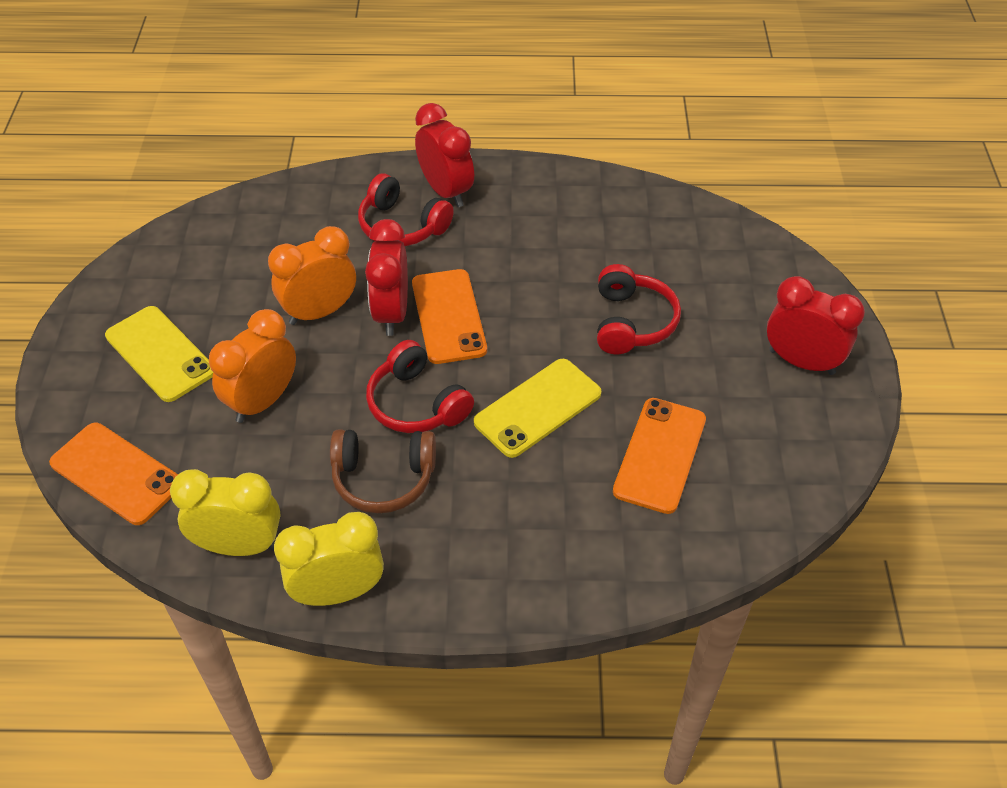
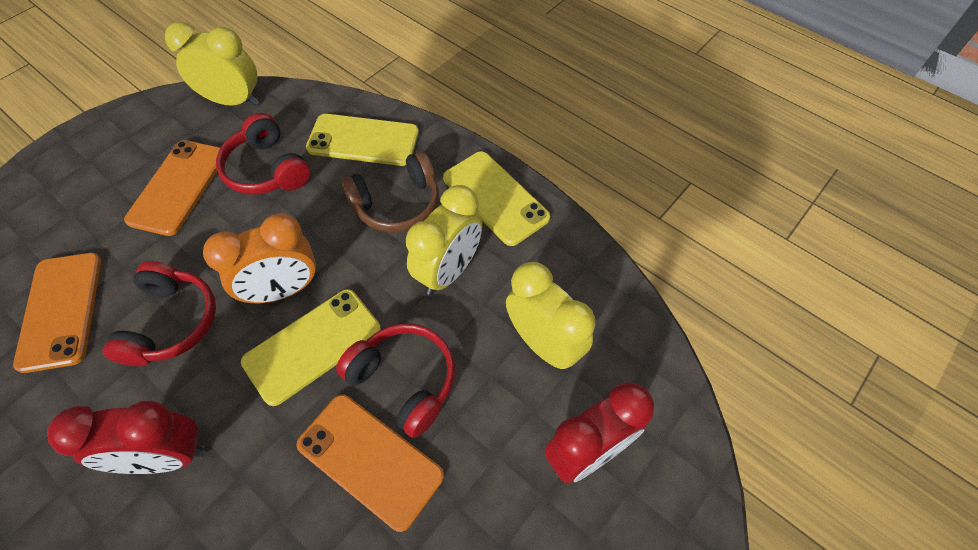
orange clock: [209,309,296,423] [268,226,356,325] = 2 -> [203,213,316,304] = 1
red clock: [365,219,408,336] [415,103,474,207] [767,276,865,375] = 3 -> [47,401,206,474] [544,383,654,484] = 2
yellow clock: [170,469,281,556] [274,512,384,606] = 2 -> [165,22,259,106] [406,185,482,295] [506,262,596,370] = 3
yellow phone: [105,306,213,402] [474,359,601,458] = 2 -> [241,289,381,406] [306,114,419,166] [443,151,550,246] = 3

